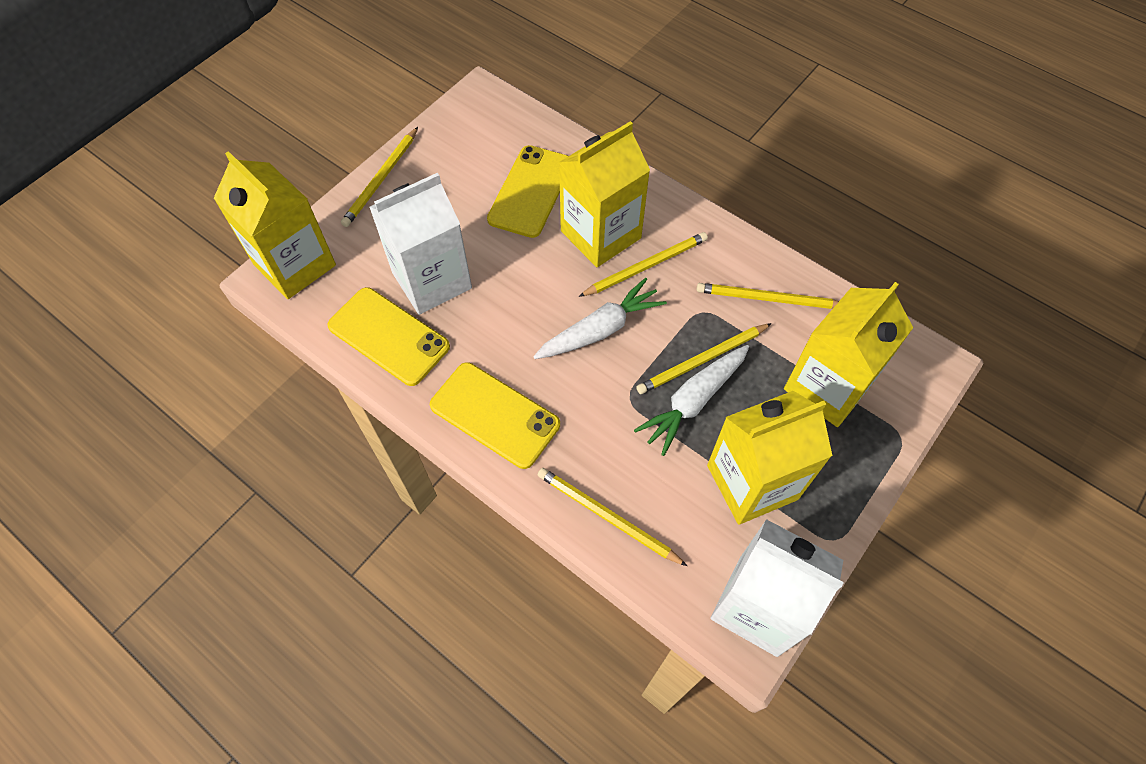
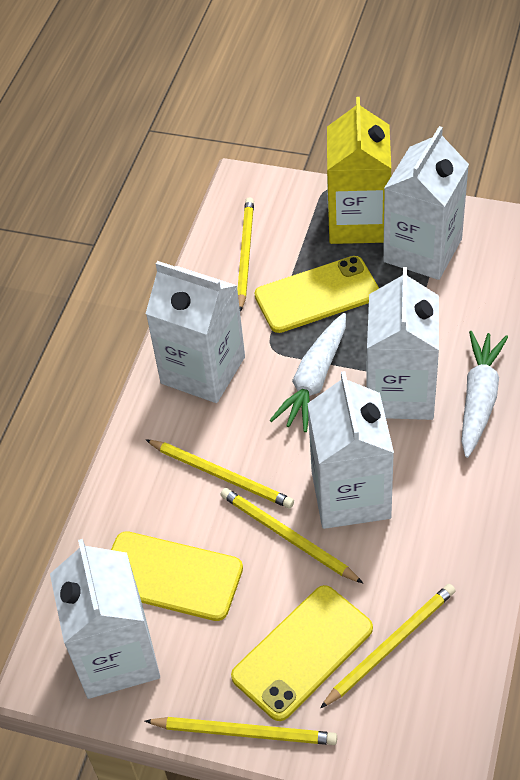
white carton: [369,173,472,315] [710,519,844,657] = 2 -> [50,539,160,699] [145,261,245,403] [307,371,394,529] [367,267,439,420] [383,126,469,280] = 5
yellow carton: [214,151,336,299] [559,121,650,267] [707,391,832,525] [784,282,913,427] = 4 -> [327,97,391,244] = 1

